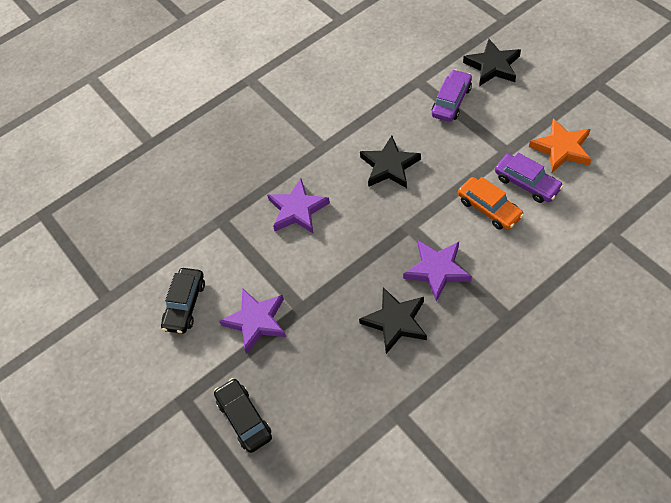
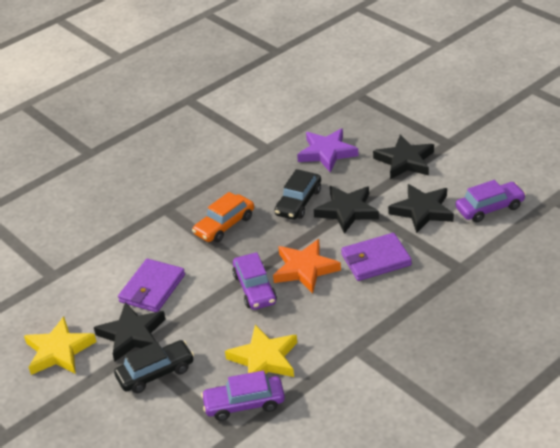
black star: [359,287,427,354] [360,136,421,188] [463,39,521,86] = 3 -> [94,302,165,362] [314,186,379,234] [373,135,434,179] [388,184,454,233] = 4
purple car: [432,69,472,122] [495,153,563,203] = 2 -> [201,371,285,421] [232,252,277,310] [456,180,526,222] = 3
purple star: [219,289,286,354] [267,178,330,233] [403,241,472,302] = 3 -> [297,128,358,172] = 1
purple wallet: none = 0 -> [118,259,185,312] [341,233,412,281] = 2
yellow star: none = 0 -> [24,317,96,375] [225,325,297,377] = 2

